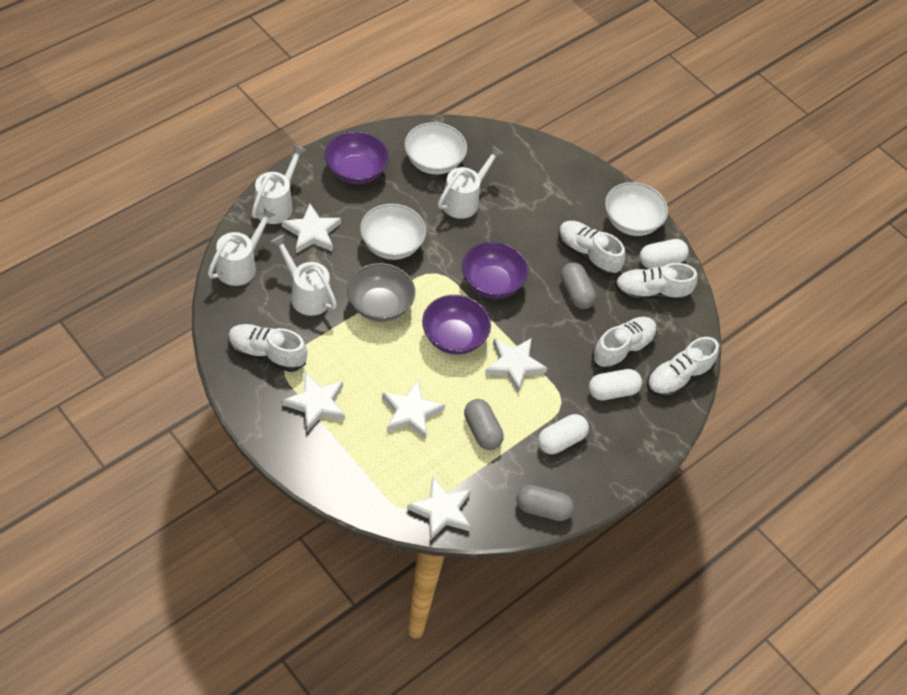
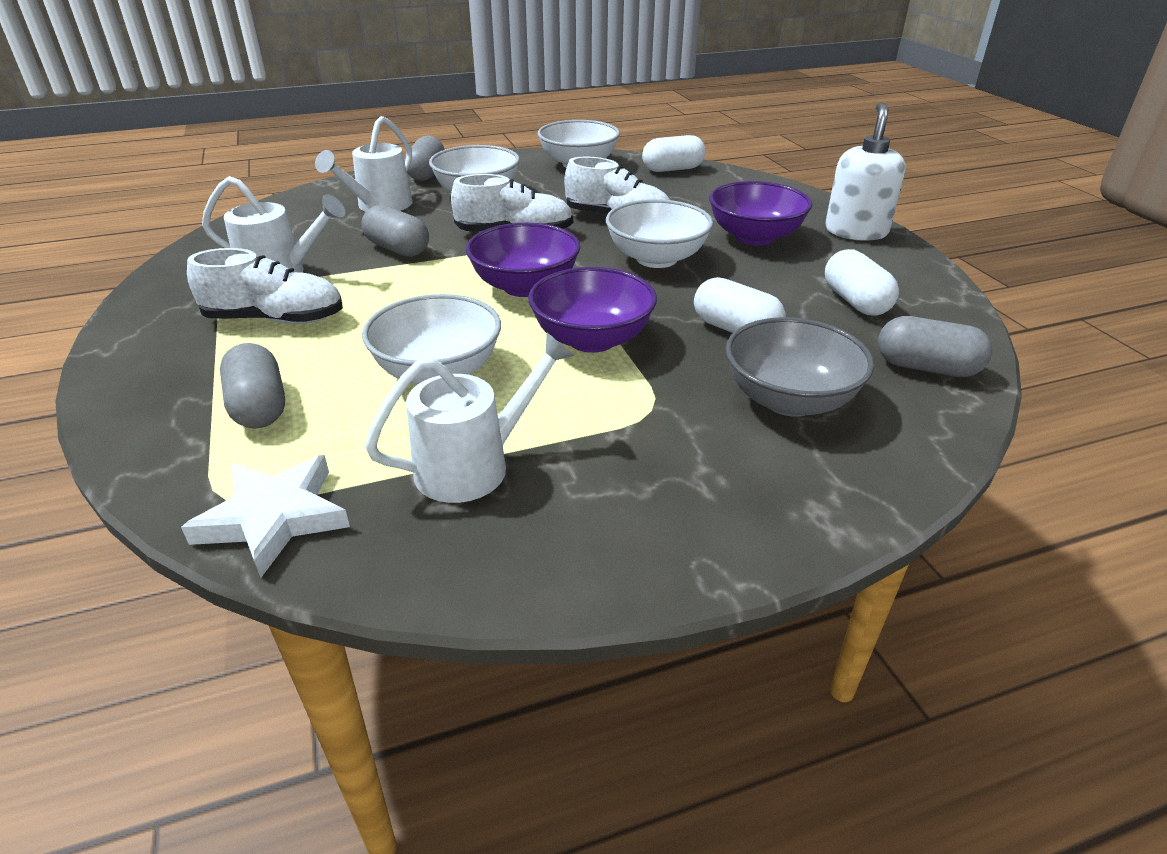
grey capsule: [464,399,504,450] [516,485,574,521] [561,262,596,309] = 3 -> [220,343,285,429] [361,205,429,257] [404,135,445,181] [878,316,992,377] = 4
white bowl: [360,204,426,260] [404,122,467,175] [605,182,668,236] = 3 -> [362,294,501,384] [429,145,520,191] [538,120,620,168] [606,199,713,268] = 4
white shoe: [228,324,307,372] [558,221,625,276] [592,317,657,370] [615,263,698,301] [647,337,719,397] = 5 -> [187,248,343,324] [451,174,573,231] [564,156,670,214] = 3
white soap dispenser: none = 0 -> [825,102,906,241] = 1
white star: [282,204,341,253] [282,372,345,432] [382,380,445,439] [407,477,471,541] [485,338,548,392] = 5 -> [181,455,350,578] = 1
white watering can: [208,206,277,286] [252,144,307,224] [271,234,337,316] [438,145,504,219] = 4 -> [202,176,345,273] [315,116,413,212] [365,333,575,503] = 3

